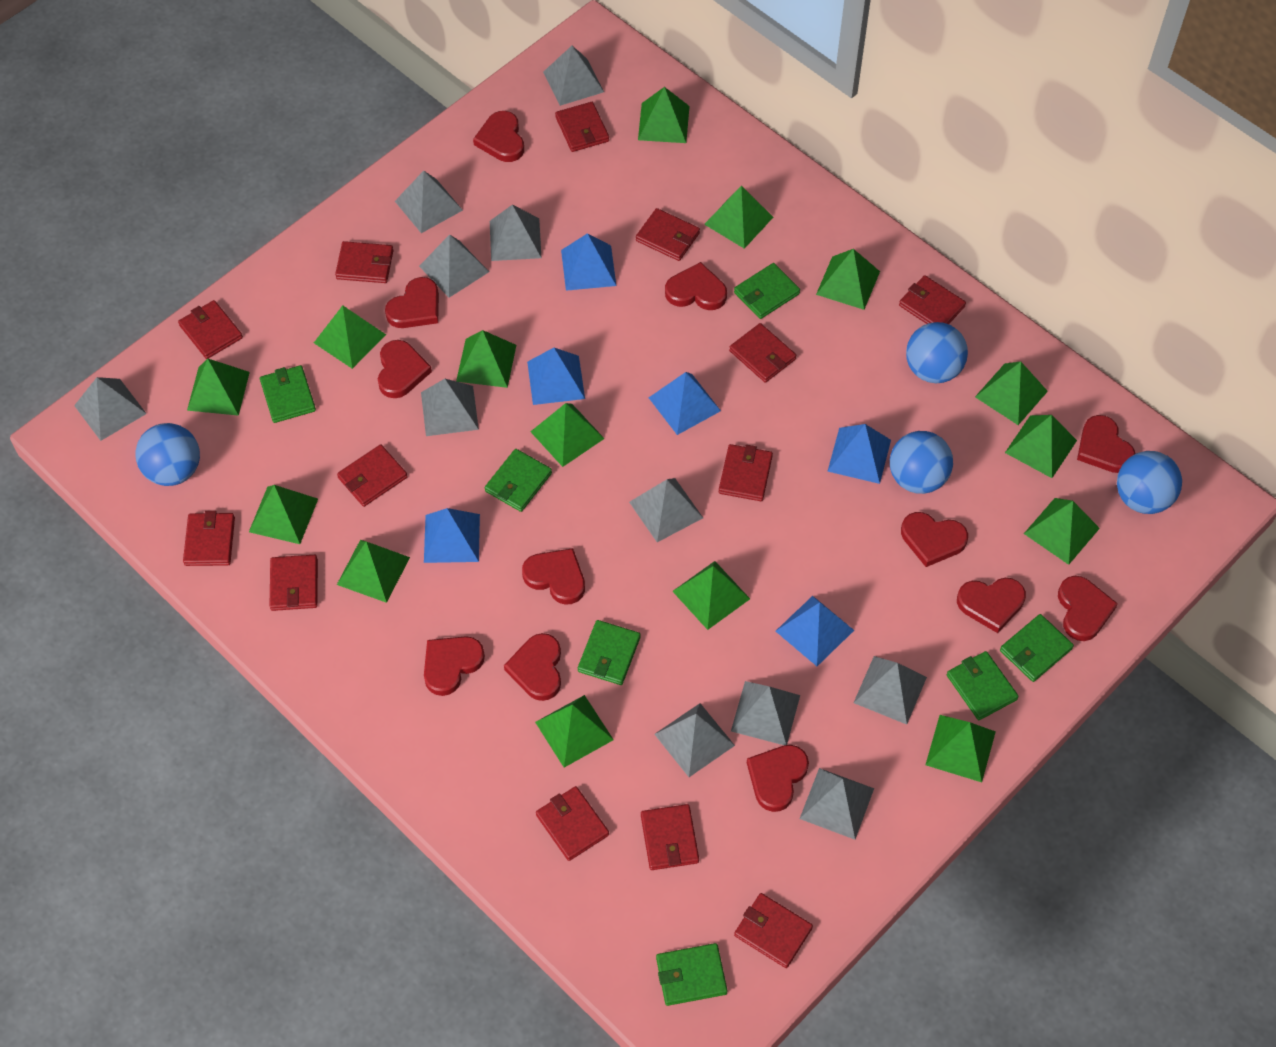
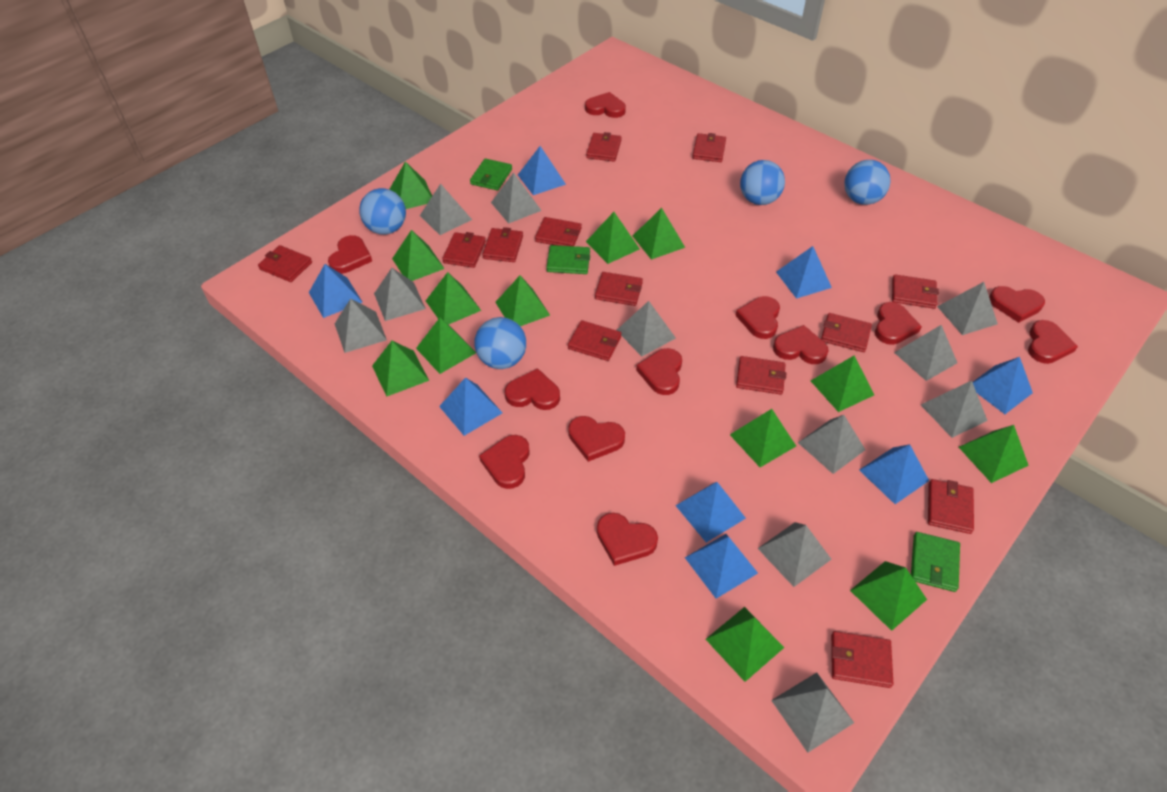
blue pyramid: [424,508,480,563] [527,348,585,405] [561,233,616,291] [649,372,721,435] [776,596,854,666] [827,424,891,484] = 6 -> [309,264,363,318] [439,377,502,436] [518,146,566,195] [675,482,746,543] [685,534,758,599] [776,246,832,299] [859,444,929,504] [973,357,1033,414] = 8
green pyramid: [187,359,250,416] [249,485,318,544] [314,305,386,369] [337,540,410,603] [456,330,516,388] [530,403,605,467] [535,695,614,768] [638,87,690,143] [672,561,750,630] [704,186,773,249] [816,249,880,310] [925,715,996,782] [975,362,1048,425] [1005,415,1077,478] [1024,498,1100,565] = 15 -> [372,341,429,396] [390,161,432,209] [392,230,445,281] [416,318,476,374] [426,272,481,325] [495,276,550,326] [586,212,640,264] [633,208,685,260] [706,607,784,682] [730,409,796,467] [811,355,874,412] [850,561,927,631] [959,425,1029,483] = 13
green wallet: [260,365,316,423] [485,449,552,512] [578,620,641,685] [656,943,728,1006] [734,263,800,319] [947,651,1019,720] [1000,614,1074,682] = 7 -> [470,158,512,191] [546,245,590,274] [911,532,960,592] = 3

